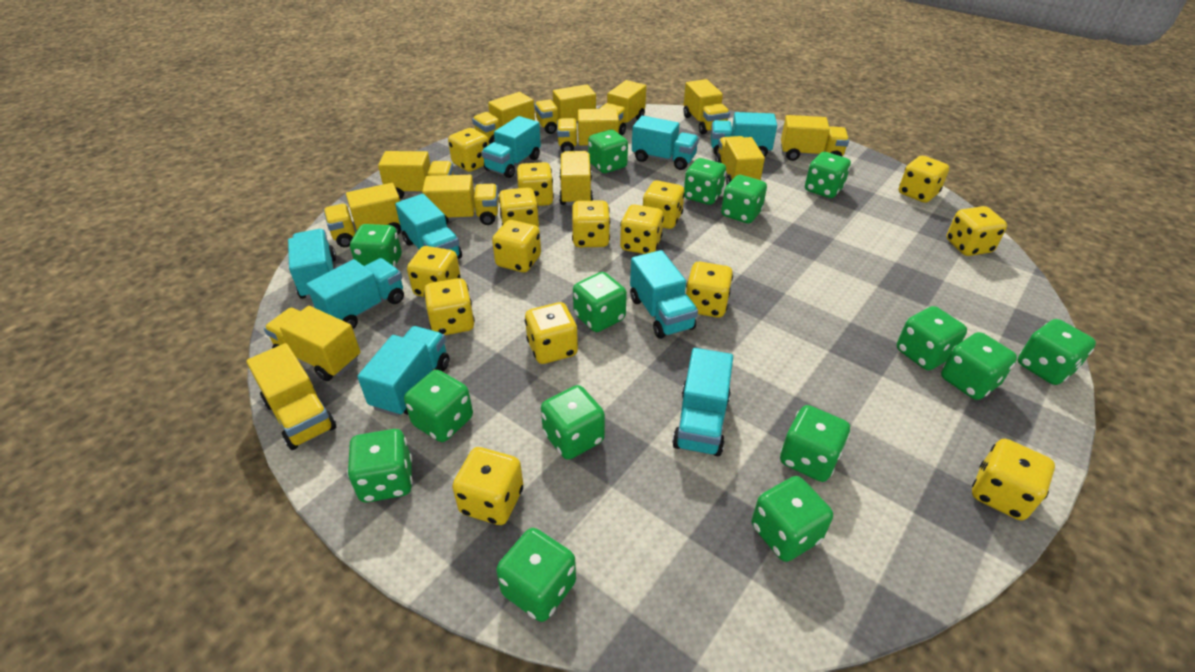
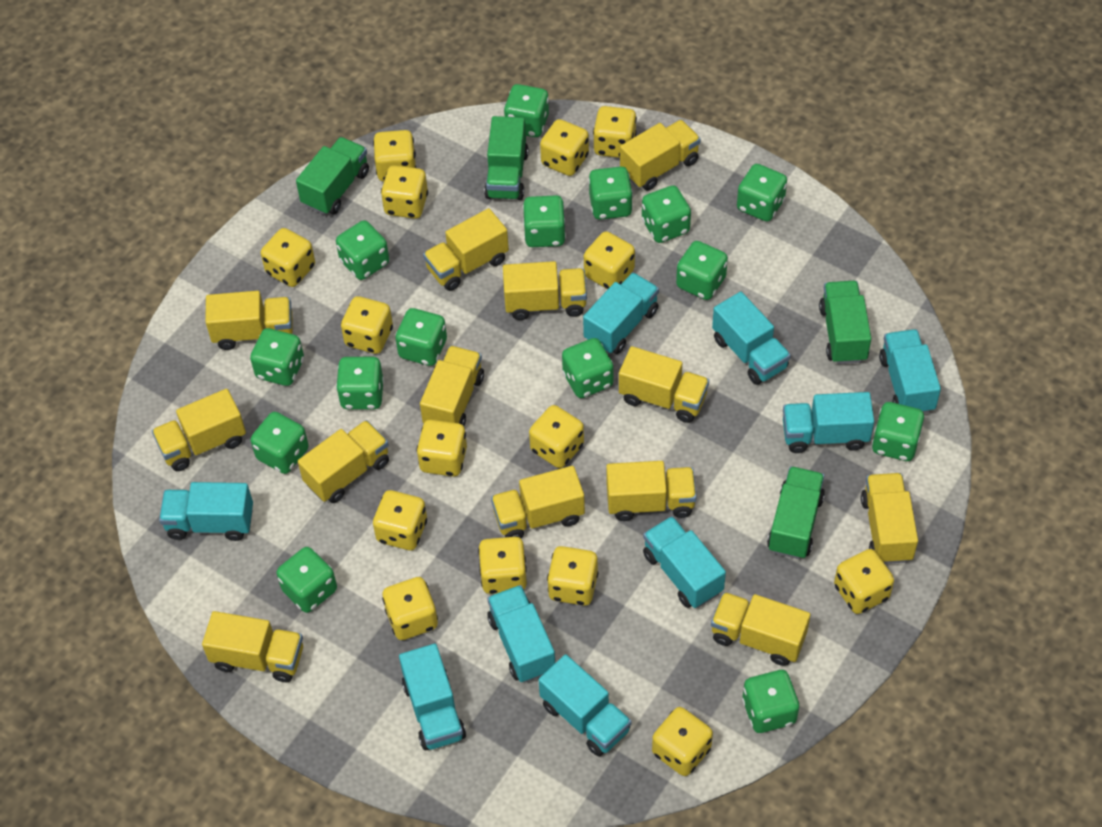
green truck: none = 0 -> [296,137,369,215] [484,116,529,200] [767,466,825,559] [819,281,871,364] = 4

